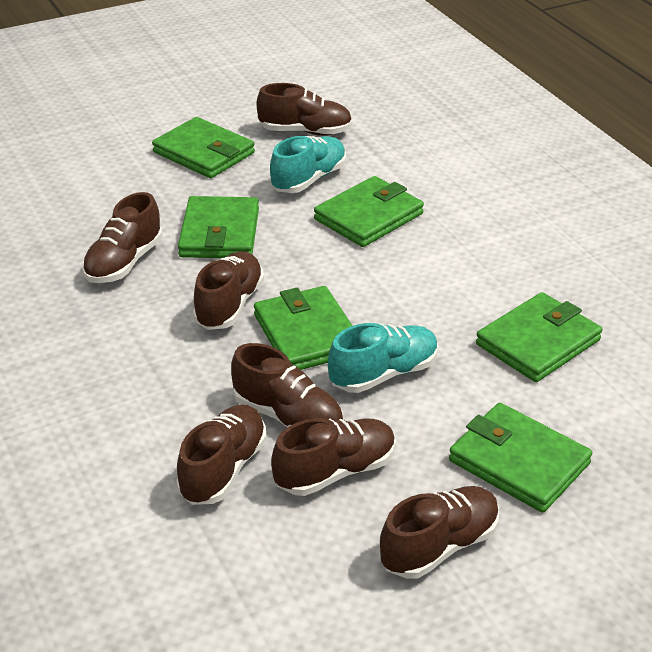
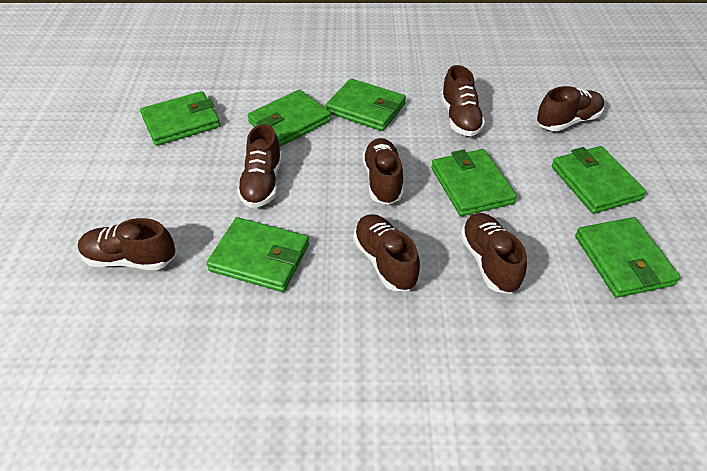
green wallet: [152,117,255,178] [178,196,259,258] [254,286,352,370] [314,176,424,247] [449,403,592,513] [476,292,602,382] = 6 -> [140,91,220,146] [206,217,309,292] [247,89,331,147] [326,78,406,131] [431,149,517,216] [552,146,646,214] [575,217,680,298] = 7
turquoise shoe: [270,136,346,193] [328,323,438,393] = 2 -> none = 0

